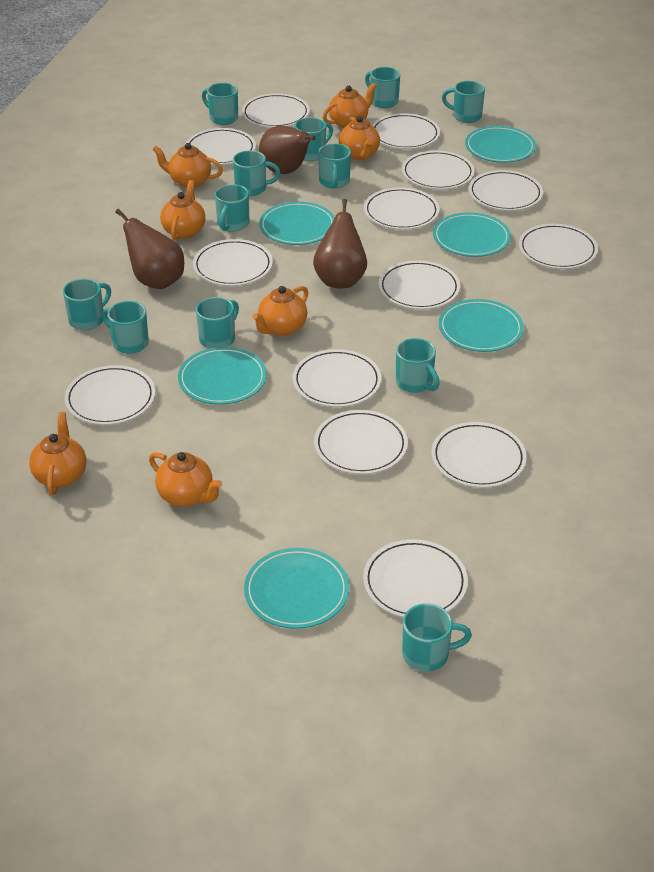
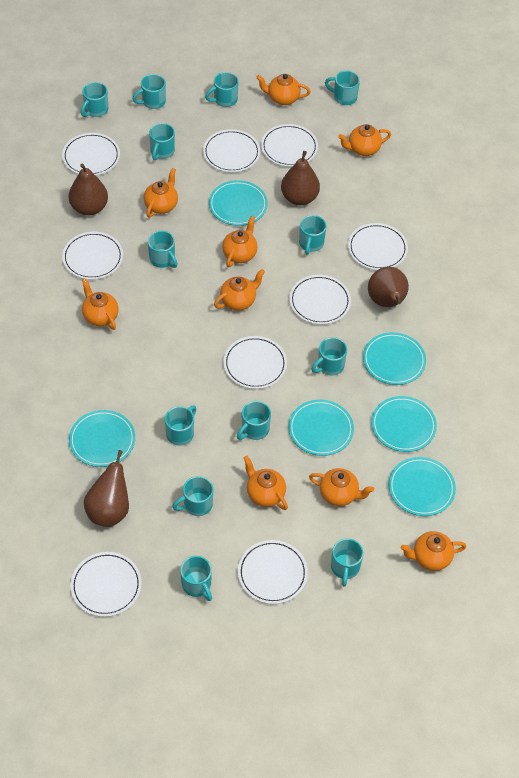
brown pear: [115,209,184,289] [259,126,316,174] [313,199,367,288] = 3 -> [69,164,108,215] [84,450,129,527] [281,151,320,205] [368,267,409,307] = 4
orange teapot: [29,412,86,495] [149,452,222,507] [152,143,223,188] [160,180,206,240] [252,286,308,336] [323,83,377,128] [339,116,380,160] = 7 -> [82,278,119,330] [144,168,178,217] [214,269,265,311] [222,216,257,267] [244,456,288,510] [256,74,310,105] [309,468,374,506] [338,124,391,156] [400,531,466,571] = 9
turquoise mug: [63,278,111,330] [102,301,149,354] [196,297,239,349] [202,83,238,125] [215,184,249,232] [233,150,281,196] [295,117,333,161] [318,143,351,189] [365,67,400,108] [396,338,440,393] [402,603,472,672] [442,81,485,123] = 12 -> [81,82,108,117] [133,74,166,109] [148,231,178,268] [149,123,175,160] [165,406,196,446] [172,476,213,516] [180,556,212,601] [205,72,239,107] [237,401,271,440] [299,215,326,255] [311,337,347,376] [325,71,360,105] [331,538,363,587] = 13
white plate: [64,365,155,425] [186,128,256,165] [193,239,273,286] [242,93,310,128] [293,349,381,407] [314,410,408,474] [363,539,468,618] [364,187,439,230] [372,113,440,149] [379,260,460,309] [402,151,475,190] [431,422,527,488] [469,170,543,211] [519,224,598,269] = 14 -> [62,133,120,176] [62,232,123,280] [71,552,142,617] [203,129,260,172] [223,336,287,389] [238,540,308,604] [261,124,318,167] [289,275,351,325] [348,223,408,270] = 9

